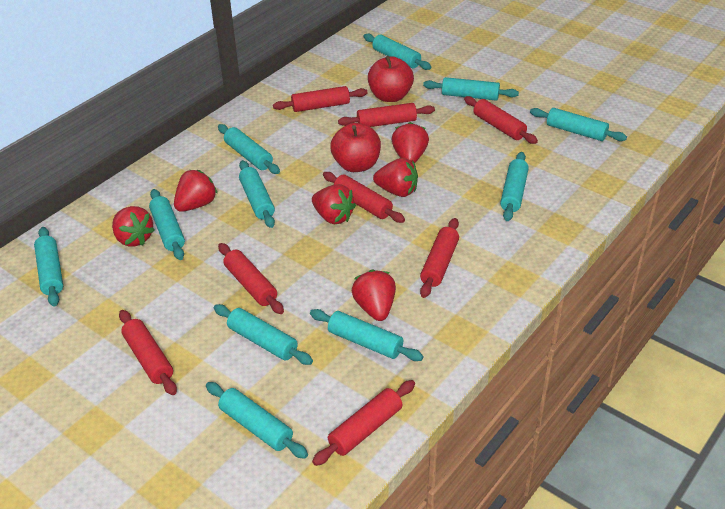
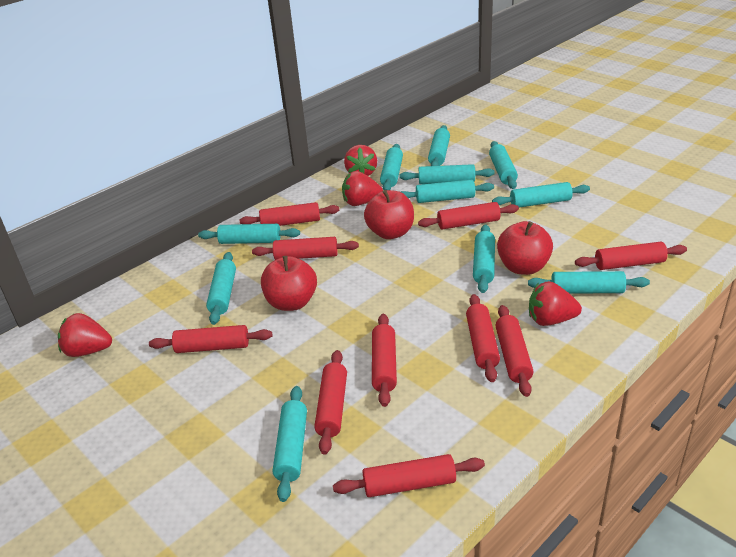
red apple: [330,123,381,172] [368,56,414,102] = 2 -> [261,256,317,311] [364,190,414,239] [497,221,553,275] = 3
red rolling pin: [119,310,177,395] [218,243,284,314] [273,86,368,112] [312,380,415,466] [323,172,405,223] [338,103,435,127] [420,218,459,298] [464,96,538,144] = 8 -> [149,325,272,353] [239,202,340,226] [252,237,359,260] [314,350,347,455] [333,454,485,497] [372,314,397,407] [418,202,519,230] [466,294,500,382] [496,305,534,397] [575,242,687,270] = 10
red strawberry: [112,206,155,246] [174,170,218,212] [312,184,356,224] [352,270,396,321] [373,158,418,197] [392,122,429,163] = 6 -> [58,313,112,357] [342,171,383,206] [344,145,377,176] [529,281,582,326] = 4

